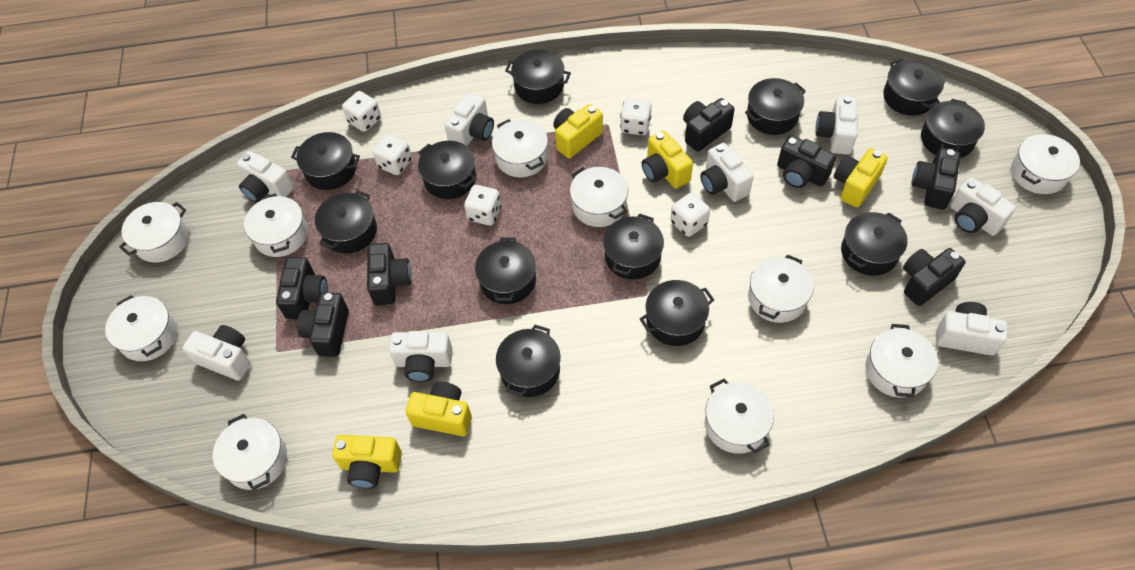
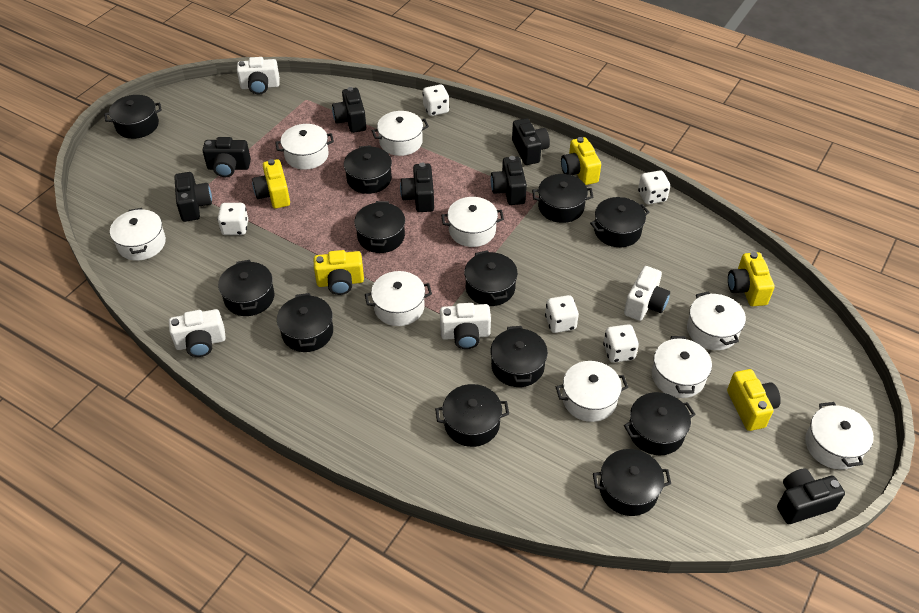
white camera: [182,325,251,381] [237,151,294,203] [389,331,453,382] [445,92,494,146] [700,143,754,202] [816,96,857,155] [936,302,1007,356] [950,178,1016,236] = 8 -> [169,309,226,357] [237,57,280,94] [440,303,491,349] [624,266,670,321] = 4
white pot: [105,295,177,361] [119,202,189,262] [213,414,287,490] [244,194,308,257] [492,119,548,178] [570,167,628,227] [705,379,774,454] [748,255,814,323] [865,324,938,398] [1011,134,1080,194] = 10 -> [110,208,166,261] [275,124,334,170] [365,271,432,326] [372,111,429,156] [441,197,504,247] [556,361,628,422] [652,336,712,398] [687,291,746,350] [805,402,874,470] = 9

